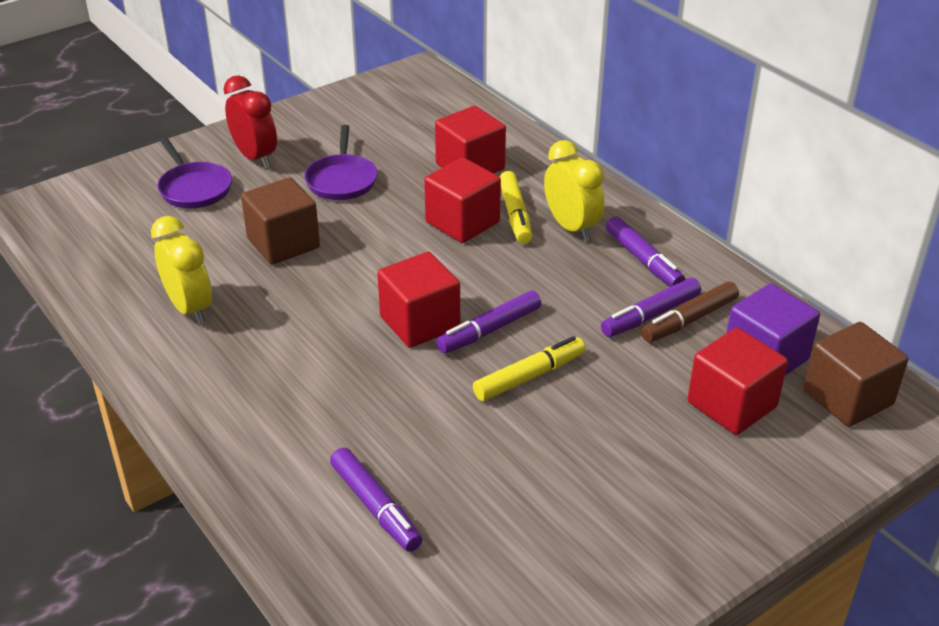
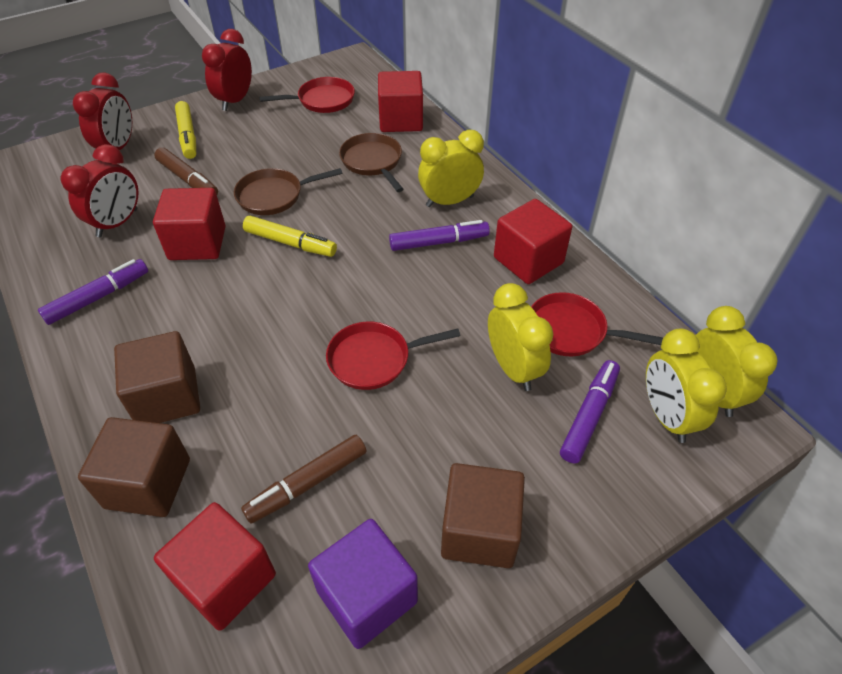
brown cube: [241,177,320,265] [803,322,909,427] = 2 -> [78,417,190,517] [114,331,200,423] [441,463,525,568] = 3
brown marker: [641,281,739,342] = 1 -> [154,147,218,195] [241,435,366,523] = 2
brown pan: none = 0 -> [234,168,343,215] [339,133,404,192] = 2
purple marker: [330,448,422,552] [436,290,542,354] [601,278,701,337] [606,216,685,287] = 4 -> [38,259,148,325] [389,220,490,251] [560,360,620,463] = 3
purple pan: [157,138,232,208] [305,125,378,200] = 2 -> none = 0
red clock: [224,75,277,168] = 1 -> [61,144,139,237] [73,72,132,150] [202,29,252,111] = 3
red pan: none = 0 -> [259,77,355,113] [326,322,460,390] [531,292,663,356] = 3
yellow clock: [151,216,212,324] [544,140,604,241] = 2 -> [418,130,484,207] [488,283,553,391] [646,329,727,443] [695,306,777,417] = 4

